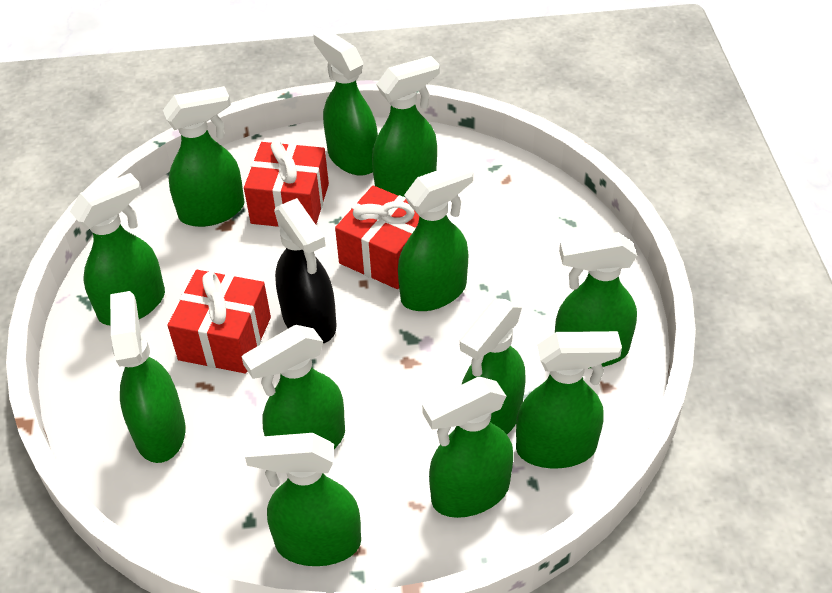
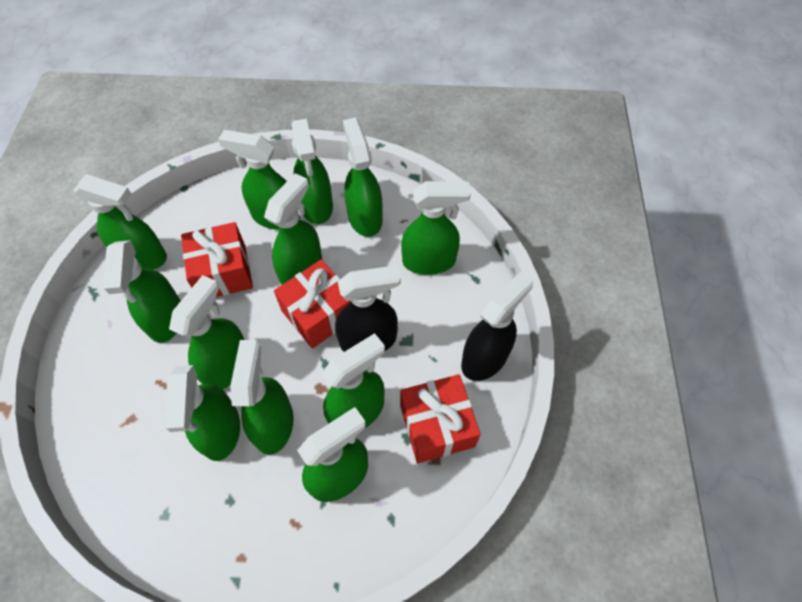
black spray bottle: [274,198,337,343] = 1 -> [335,265,401,352] [461,272,533,381] = 2

